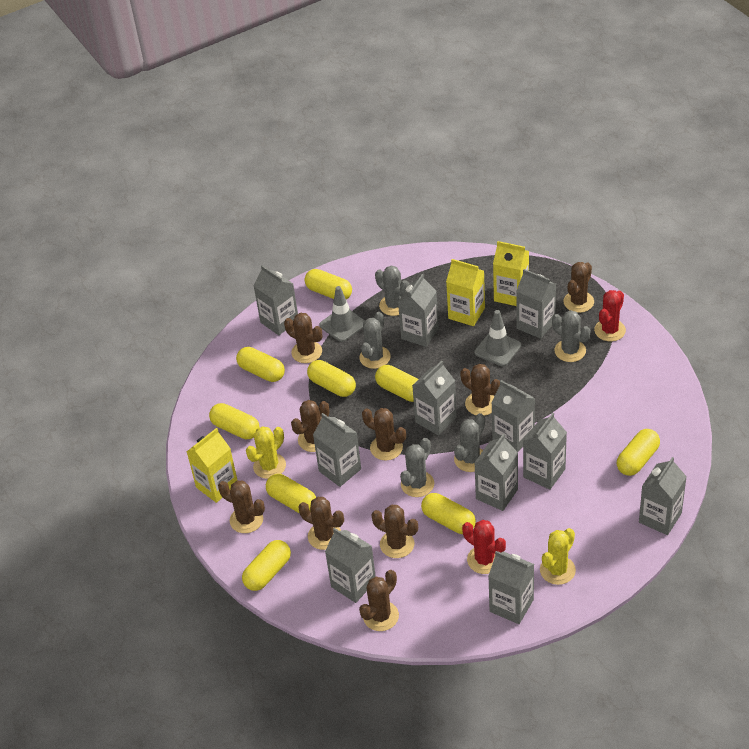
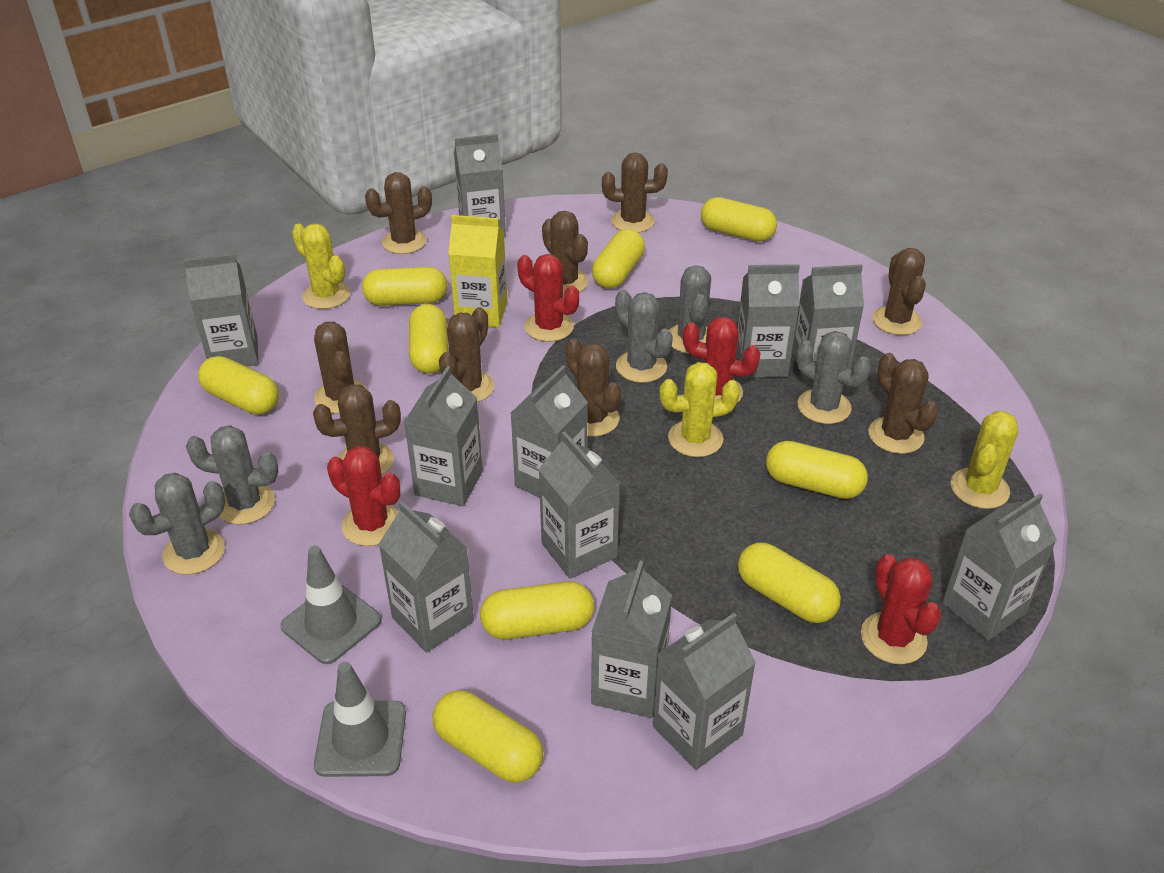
red cactus: [462,520,506,574] [594,290,626,342] = 2 -> [327,446,400,546] [517,254,579,342] [683,317,761,403] [861,554,941,664] = 4
yellow cactus: [246,426,286,479] [540,528,576,585] = 2 -> [292,223,350,309] [660,362,740,457] [951,411,1018,509] = 3
yellow carton: [187,428,238,503] [446,259,485,326] [493,241,529,306] = 3 -> [448,215,508,328] = 1

